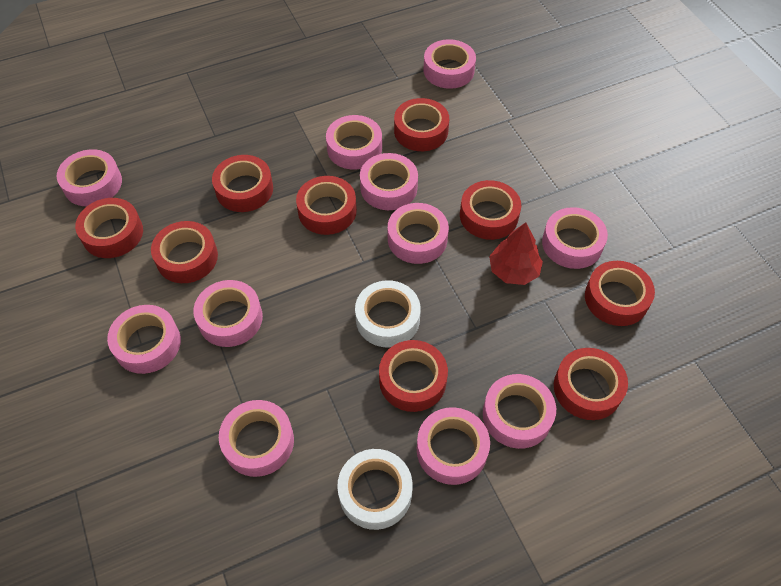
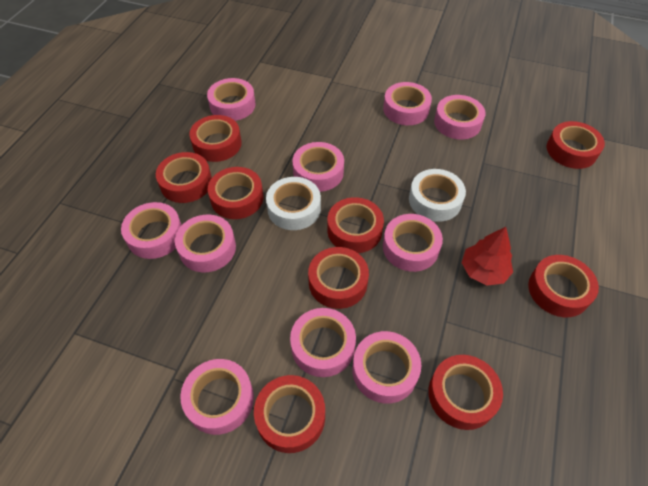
pink tape: [57,149,122,206] [107,305,181,374] [193,280,263,347] [219,400,294,477] [326,115,382,170] [360,153,418,210] [388,203,449,264] [417,407,490,485] [423,39,476,89] [483,374,556,449] [542,207,608,269] = 11 -> [121,202,182,259] [175,215,236,273] [180,359,254,435] [207,78,256,121] [290,308,356,377] [292,142,344,192] [352,331,421,403] [383,82,432,125] [383,214,443,272] [434,95,486,139] = 10

